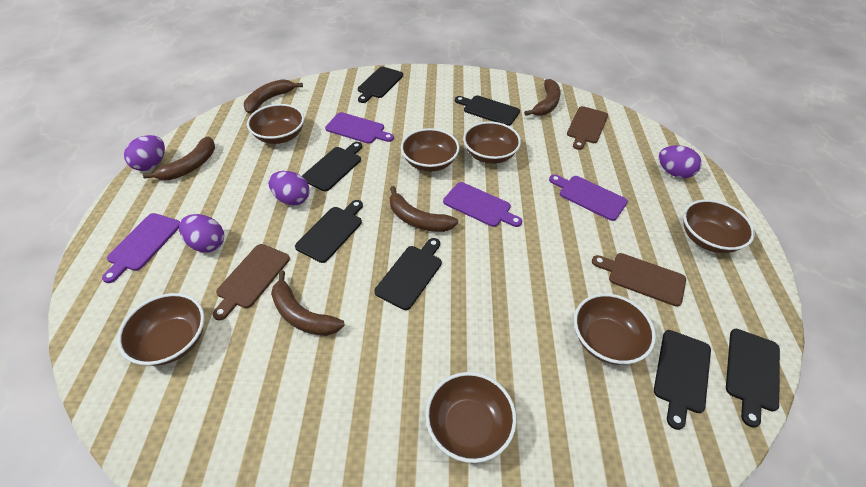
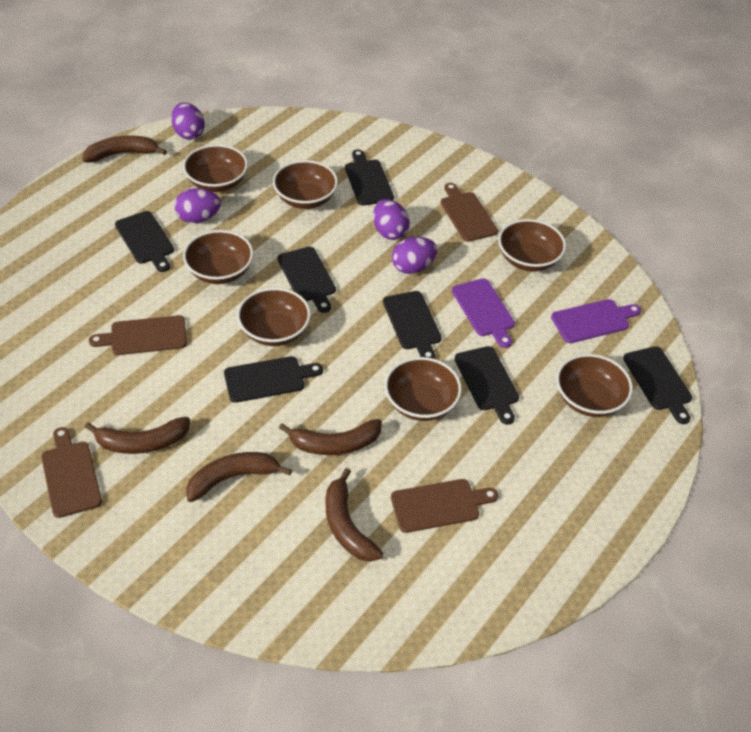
brown cutting board: [212,244,290,321] [567,106,608,150] [592,253,686,307] = 3 -> [41,427,102,518] [89,315,187,355] [391,479,498,533] [441,183,498,242] = 4
purple cutting board: [102,213,180,283] [325,112,394,144] [443,182,522,227] [549,174,628,221] = 4 -> [452,278,515,348] [551,299,641,343] = 2

